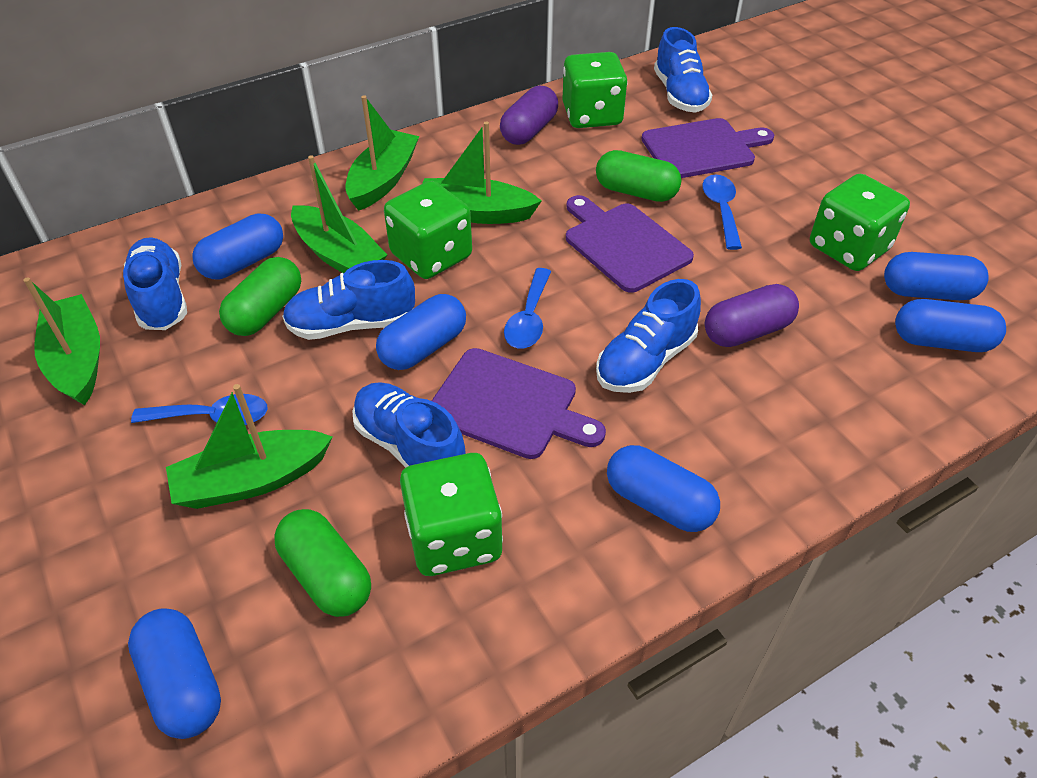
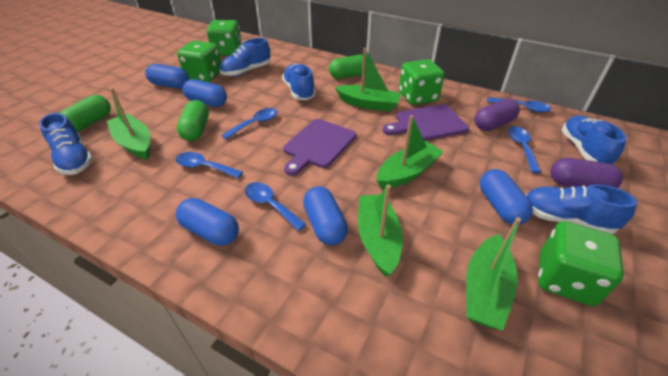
blue capsule: [128,608,221,739] [192,213,283,279] [376,294,466,370] [607,445,720,532] [884,252,989,300] [895,299,1006,352] = 6 -> [145,64,189,89] [176,198,239,246] [182,79,227,107] [303,186,348,245] [480,169,533,225] = 5
blue spoon: [131,394,268,425] [504,268,551,348] [702,174,742,250] = 3 -> [176,152,243,178] [221,108,278,139] [245,182,306,231] [487,98,551,113] [508,126,541,173] = 5
purple cutting board: [432,348,606,459] [566,195,694,293] [641,118,774,178] = 3 -> [283,119,357,175] [383,104,469,141] = 2

